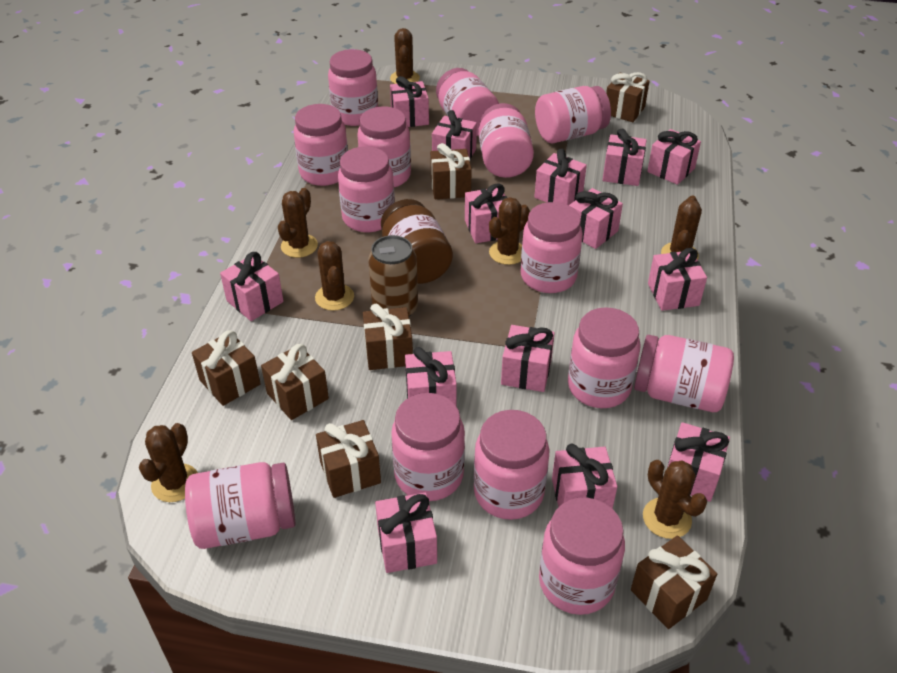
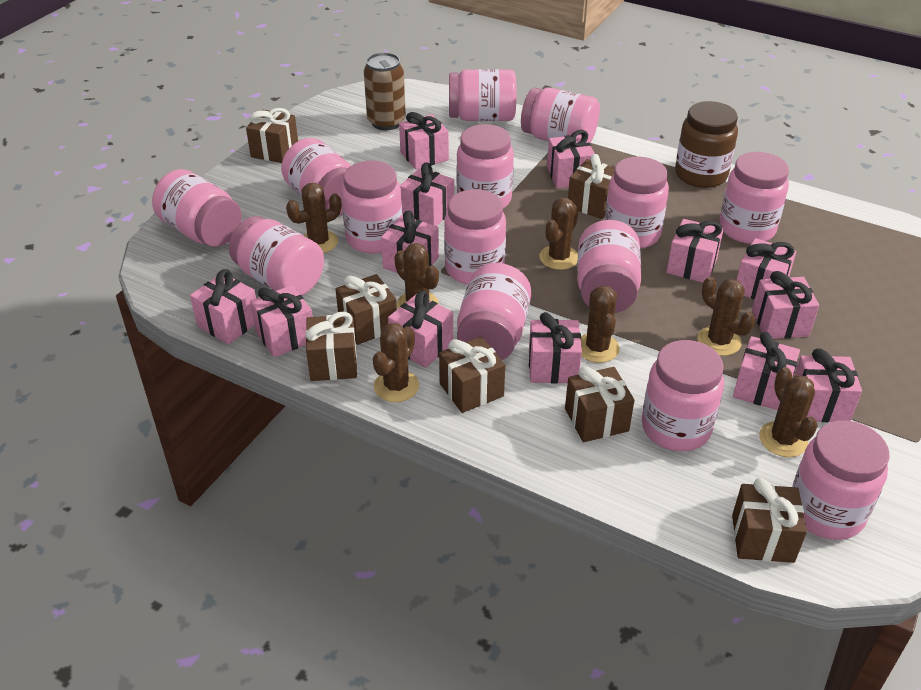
pink gift: [220,252,284,321] [375,492,437,573] [390,76,429,127] [405,347,457,405] [432,110,477,159] [465,183,507,243] [501,325,555,392] [534,149,587,205] [552,443,617,509] [569,188,623,249] [603,129,646,186] [647,129,701,185] [648,248,707,311] [667,422,730,502] = 14 -> [190,269,256,344] [250,285,313,357] [381,211,439,273] [388,291,453,368] [399,112,449,170] [400,162,454,226] [529,312,582,384] [547,130,595,188] [667,219,724,283] [733,332,800,410] [737,238,796,300] [752,271,819,339] [794,348,862,422] = 13

